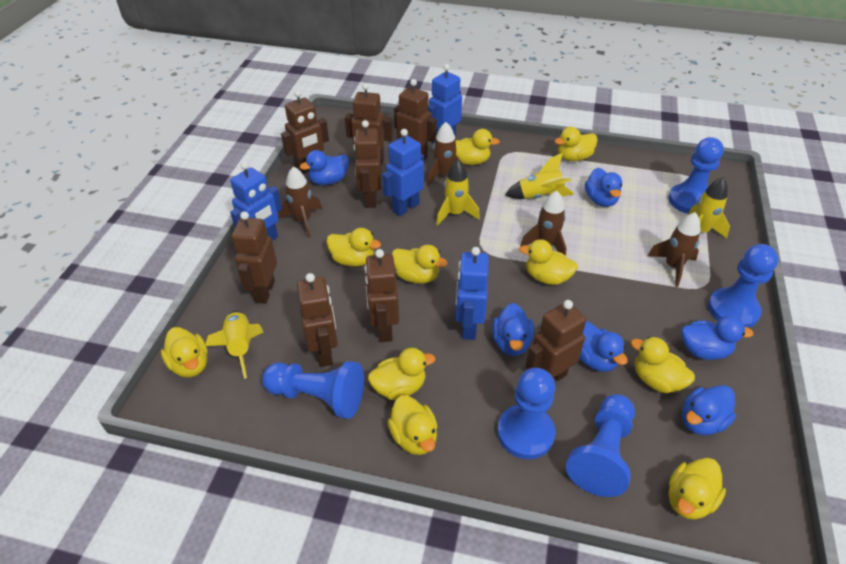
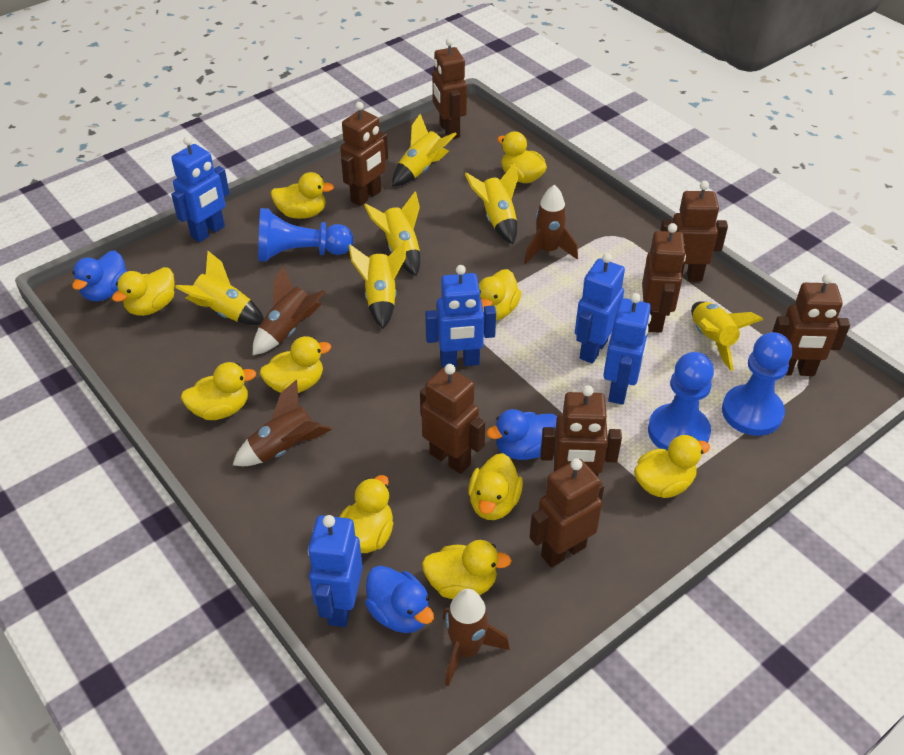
blue duck: [300,150,349,185] [492,303,534,356] [579,321,628,372] [585,168,622,207] [681,316,754,360] [682,385,736,435] = 6 -> [72,250,127,302] [365,566,434,633] [486,409,557,460] = 3
blue pawn: [262,361,364,419] [497,368,555,459] [566,394,635,497] [669,137,724,214] [708,244,778,328] = 5 -> [258,208,354,262] [648,352,714,451] [722,332,792,436] = 3
blue robot: [230,162,282,241] [382,129,424,216] [427,64,462,144] [456,247,489,340] = 4 -> [171,137,230,242] [308,515,363,627] [425,265,496,368] [575,253,625,364] [603,293,651,405] = 5
yellow rocket: [205,311,264,379] [436,160,480,226] [505,153,574,199] [688,177,730,238] = 4 -> [175,251,264,325] [348,241,406,329] [364,192,420,276] [392,114,457,186] [465,163,518,244] [691,301,763,371] = 6

